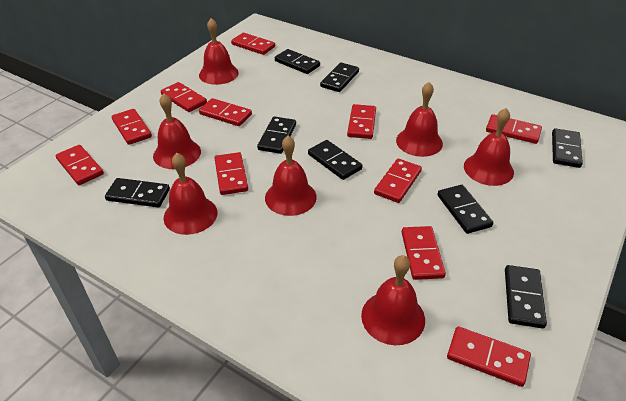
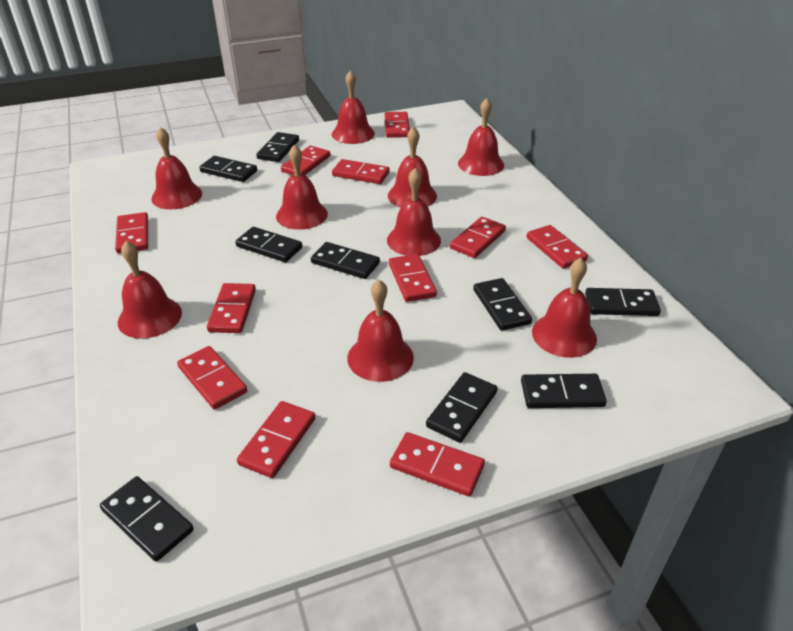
black domino: [105,178,170,207] [257,117,296,154] [275,49,320,74] [308,140,363,180] [320,62,359,92] [437,185,493,234] [505,265,547,328] [552,128,583,168] = 8 -> [100,476,194,562] [199,156,257,182] [235,227,302,262] [256,132,299,162] [311,242,380,279] [426,372,497,443] [473,278,532,331] [521,374,607,408] [585,288,661,316] = 9
red bell: [153,93,201,169] [164,153,217,235] [199,18,239,85] [265,136,317,216] [361,255,425,345] [396,82,443,157] [464,108,514,186] = 7 -> [118,241,182,339] [151,127,202,209] [276,144,328,230] [332,70,375,144] [347,279,414,382] [387,168,441,256] [388,127,437,208] [458,98,504,176] [532,258,597,358] = 9

